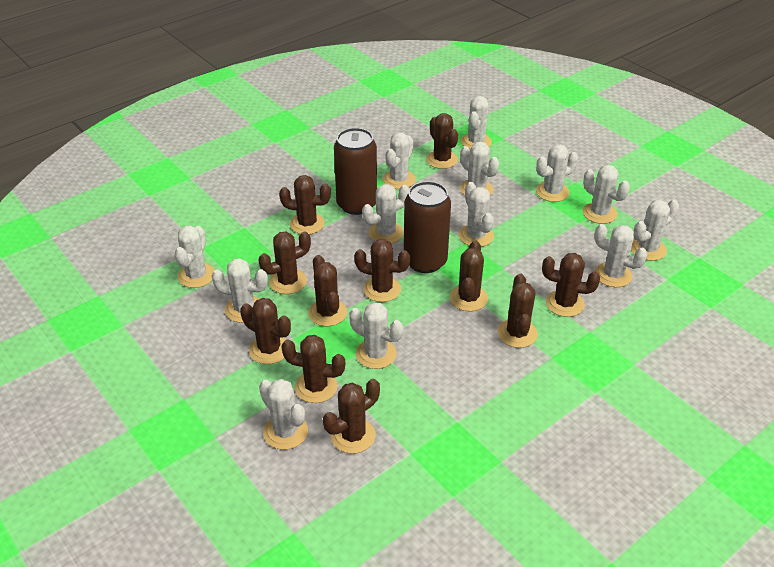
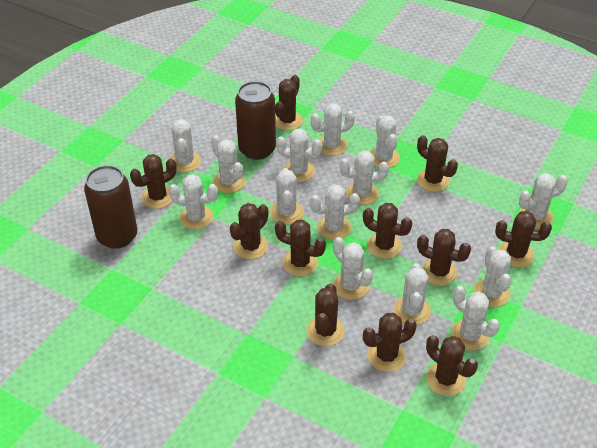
white cactus: [175,225,215,288] [212,258,268,323] [259,379,308,450] [349,302,403,369] [362,184,409,244] [383,133,416,189] [459,182,494,247] [460,142,499,195] [461,96,492,149] [536,144,578,202] [583,165,630,224] [594,224,648,287] [631,200,679,261] = 13 -> [169,174,218,230] [170,119,201,172] [211,135,246,193] [270,168,304,225] [276,129,322,182] [310,184,360,240] [311,103,355,156] [333,237,373,300] [340,150,389,205] [370,115,400,168] [393,263,431,325] [451,286,500,351] [473,246,512,307] [519,173,568,228] = 14

